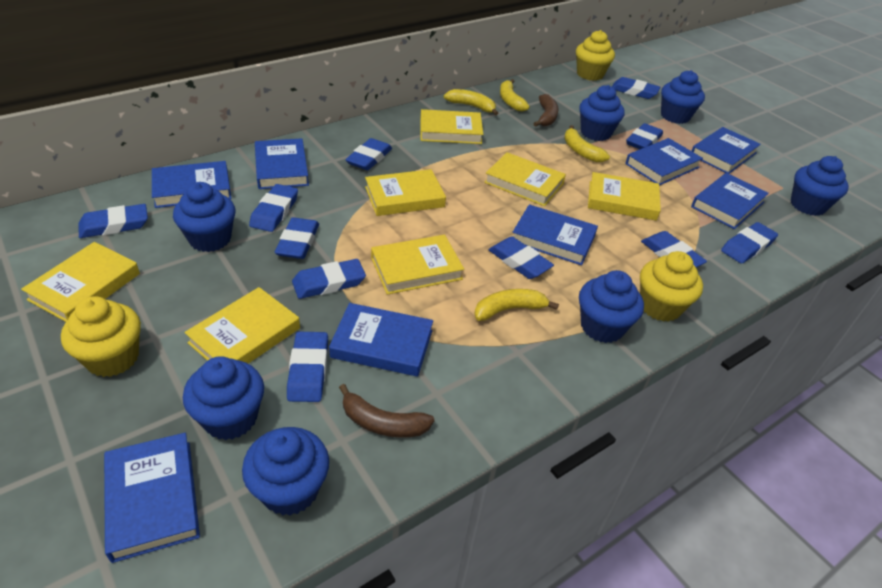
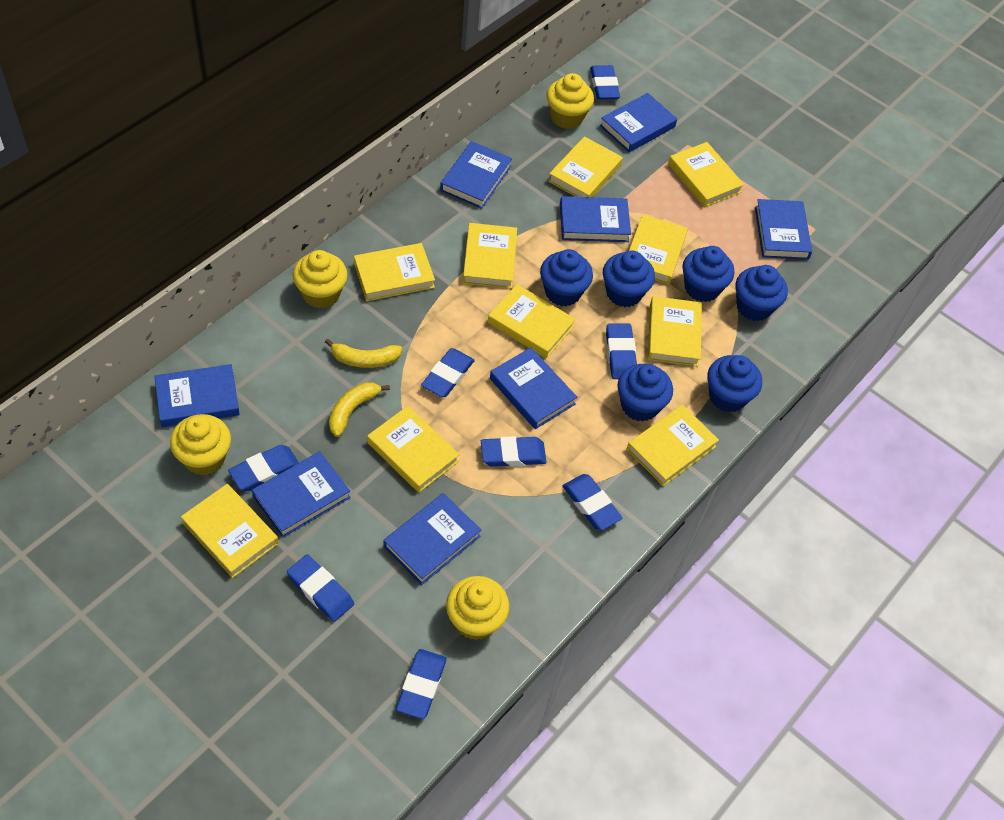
blue cupcake: [173,182,235,252] [183,356,264,440] [242,427,329,516] [579,85,625,141] [579,270,644,343] [661,70,705,124] [791,156,849,216] = 7 -> [540,249,593,306] [603,250,655,307] [617,364,673,422] [682,246,734,302] [707,355,762,412] [736,265,788,321] = 6
blue eraser: [79,204,148,238] [249,184,298,232] [275,217,319,259] [287,332,328,402] [292,259,366,299] [345,138,392,170] [488,236,554,279] [612,77,660,99] [626,123,663,149] [641,231,707,267] [721,222,778,264] = 11 -> [228,445,299,491] [287,554,354,622] [396,649,447,719] [421,348,475,397] [481,436,547,467] [563,474,622,530] [590,65,620,100] [606,324,637,379] = 8
brown banana: [339,384,434,438] [533,94,559,127] = 2 -> none = 0
yellow banana: [444,89,498,115] [474,289,559,321] [500,79,529,111] [564,125,610,162] = 4 -> [325,339,402,368] [329,382,390,437] = 2
yellow book: [21,242,140,322] [184,287,300,364] [365,169,446,216] [371,235,464,295] [420,109,483,144] [484,152,566,206] [588,172,661,221] = 7 -> [181,484,279,578] [354,243,435,301] [367,406,460,493] [463,223,517,289] [488,284,576,359] [548,136,623,197] [627,405,719,486] [629,214,688,285] [648,296,702,366] [668,142,744,207] = 10
yellow cupcake: [61,296,141,377] [576,30,615,81] [640,251,703,322] = 3 -> [170,414,231,475] [293,250,348,308] [446,576,510,640] [546,73,594,129] = 4

